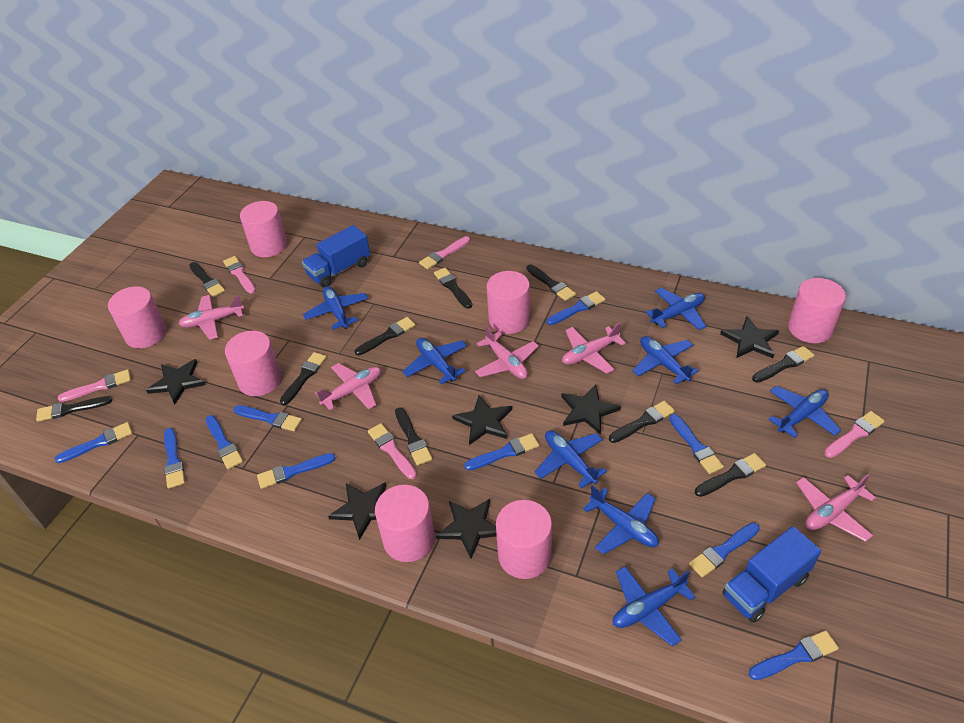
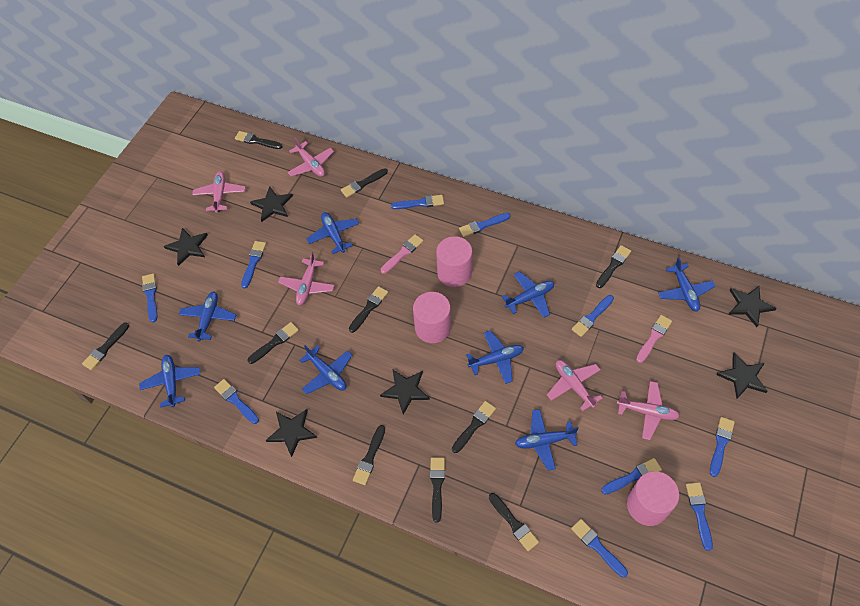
blue truck: [302,225,370,288] [722,526,821,623] = 2 -> none = 0
pink brush: [58,369,131,402] [223,256,256,294] [368,423,417,479] [419,236,470,269] [824,411,885,458] = 5 -> [380,234,423,274] [636,315,672,363] = 2
pink cylinder: [108,286,166,348] [225,331,282,396] [240,201,287,257] [375,485,435,562] [487,271,530,334] [496,500,552,579] [788,278,846,343] = 7 -> [413,292,451,343] [436,236,472,287] [627,471,679,526] = 3

